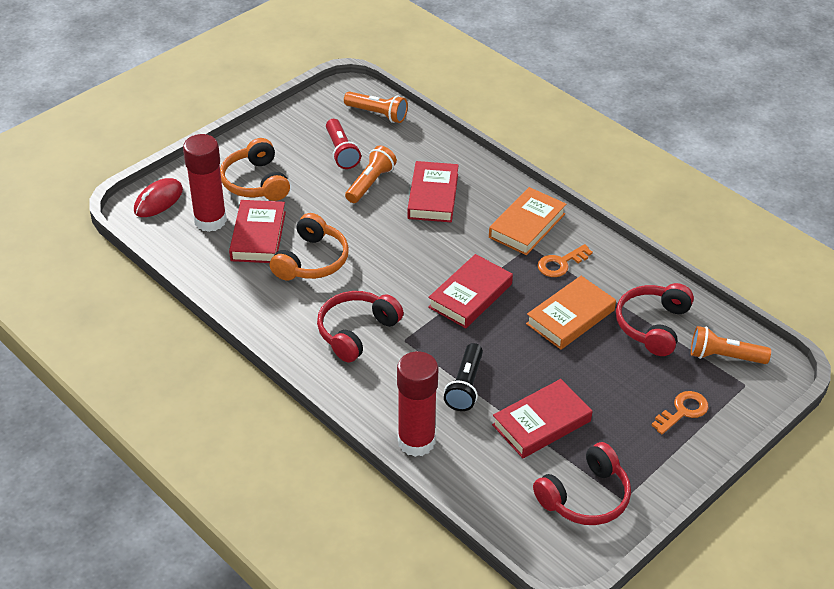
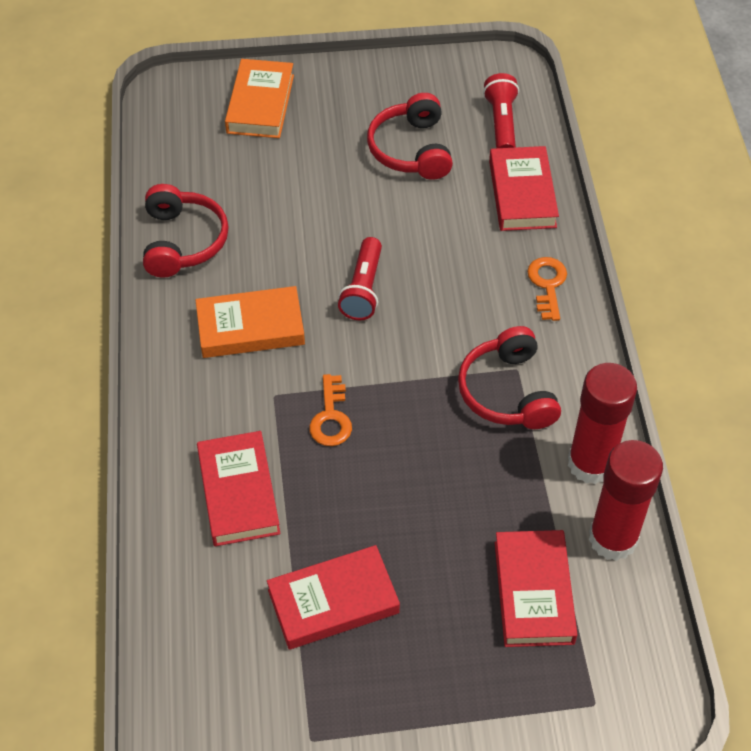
black flashlight: [444,343,483,411] = 1 -> none = 0
orange flashlight: [344,92,408,123] [345,146,397,203] [691,326,771,364] = 3 -> none = 0
orange headphones: [220,138,290,201] [270,213,349,281] = 2 -> none = 0
red flashlight: [326,119,361,169] = 1 -> [338,237,382,320] [483,73,519,148] = 2
red mouse: [134,178,183,217] = 1 -> none = 0

